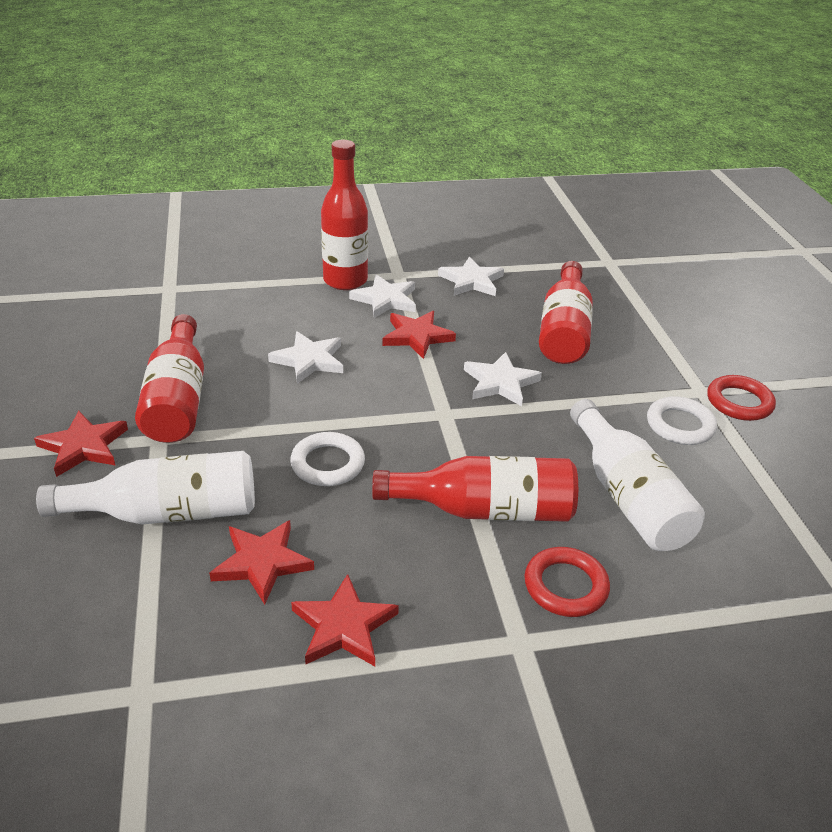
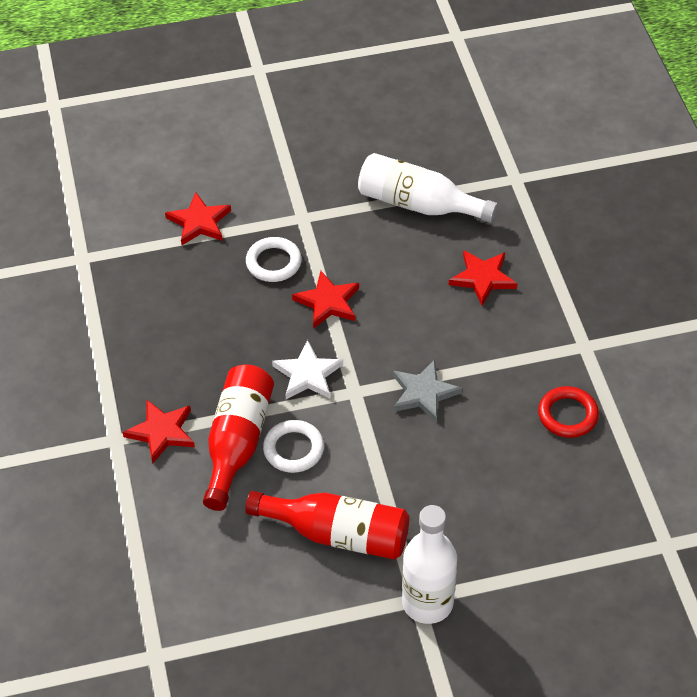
grey star: none = 0 -> [393,360,462,423] = 1
red bottle: [135,314,204,443] [321,140,368,290] [372,456,578,522] [539,261,593,364] = 4 -> [203,364,274,511] [245,491,409,560] = 2
red ring: [525,547,610,617] [707,375,776,421] = 2 -> [538,386,599,438] = 1
white star: [268,331,343,384] [349,274,416,318] [438,256,504,296] [464,352,542,406] = 4 -> [272,340,343,399] = 1

